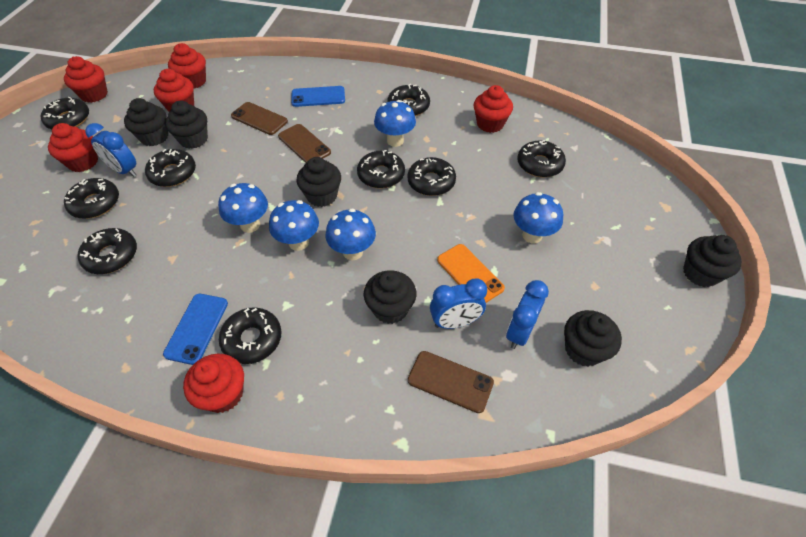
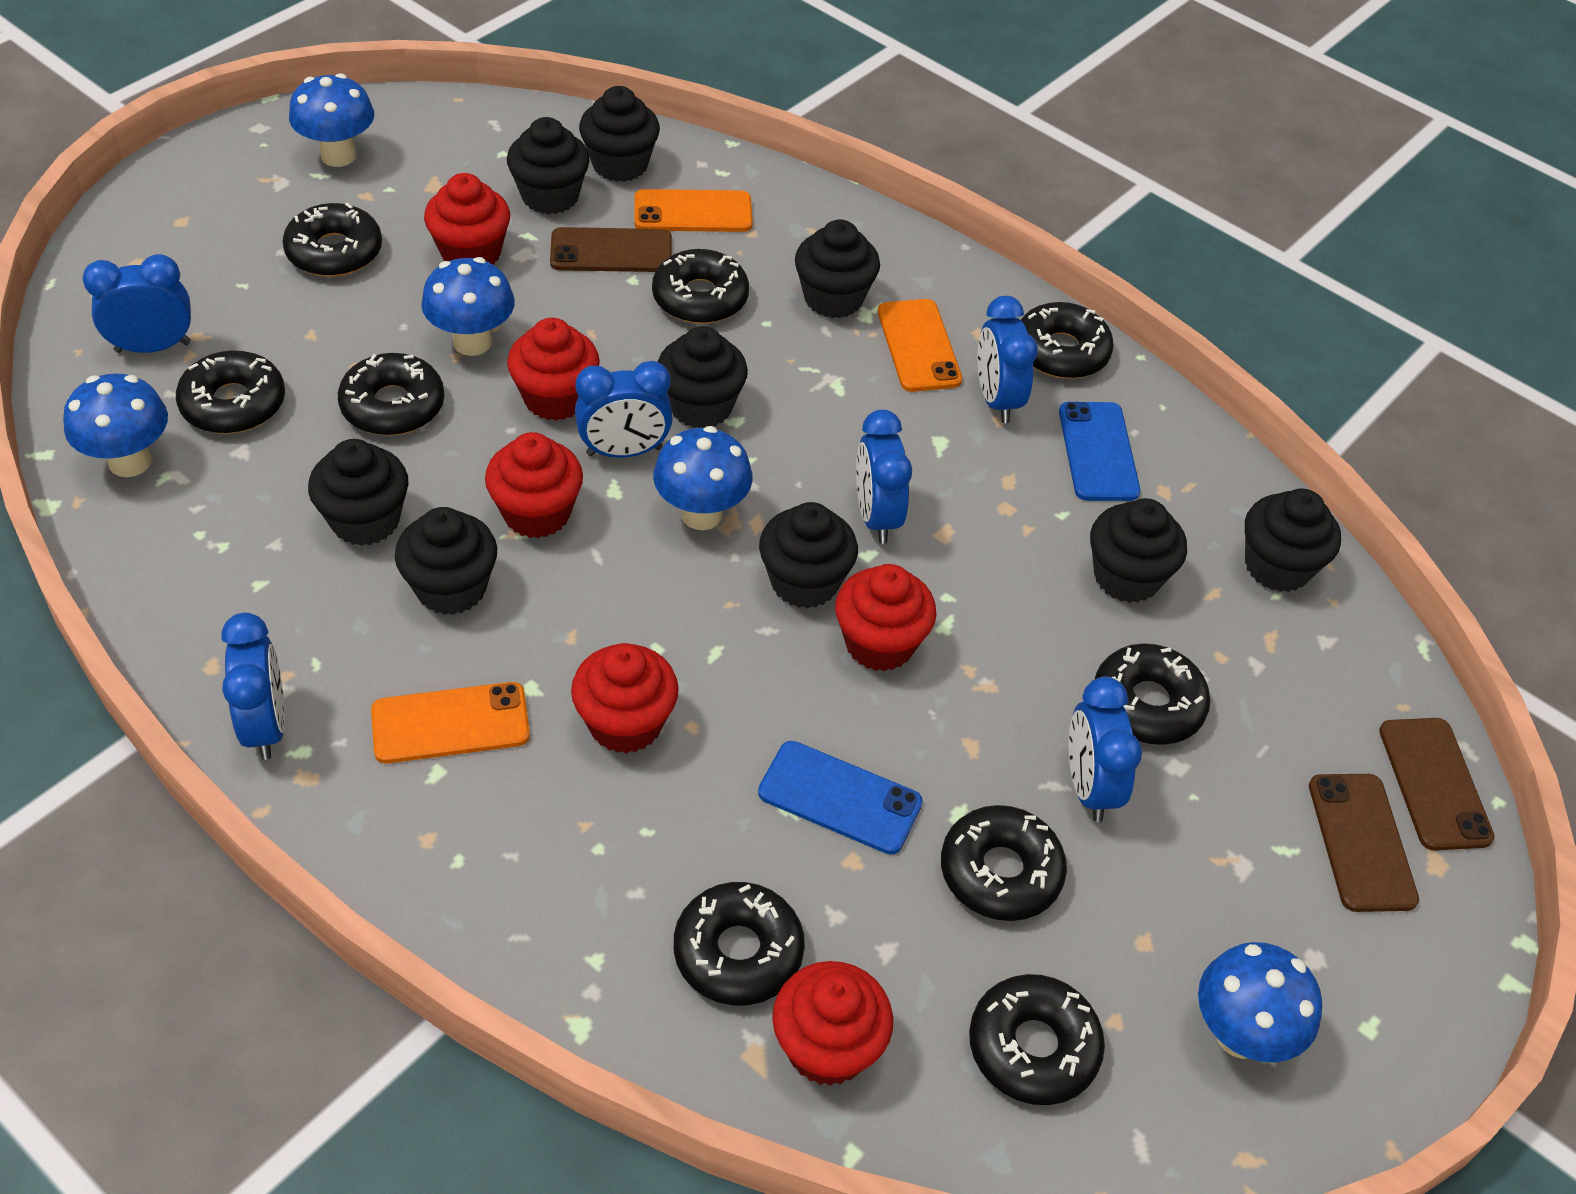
black cupcake: [124,98,168,146] [165,101,208,149] [296,157,341,207] [364,270,416,324] [564,310,622,367] [683,235,742,287] = 6 -> [308,439,408,546] [395,507,497,615] [507,117,590,214] [579,86,660,182] [658,326,748,428] [759,502,858,609] [795,219,880,318] [1090,498,1187,603] [1245,489,1341,592] = 9
blue clock: [85,123,136,177] [430,278,487,329] [506,280,549,349] = 3 -> [82,254,191,353] [221,612,285,760] [575,361,673,458] [856,410,912,544] [977,296,1038,423] [1069,677,1142,822] = 6
orange phone: [437,244,505,303] = 1 -> [371,682,530,763] [634,189,753,232] [878,299,962,392] = 3

